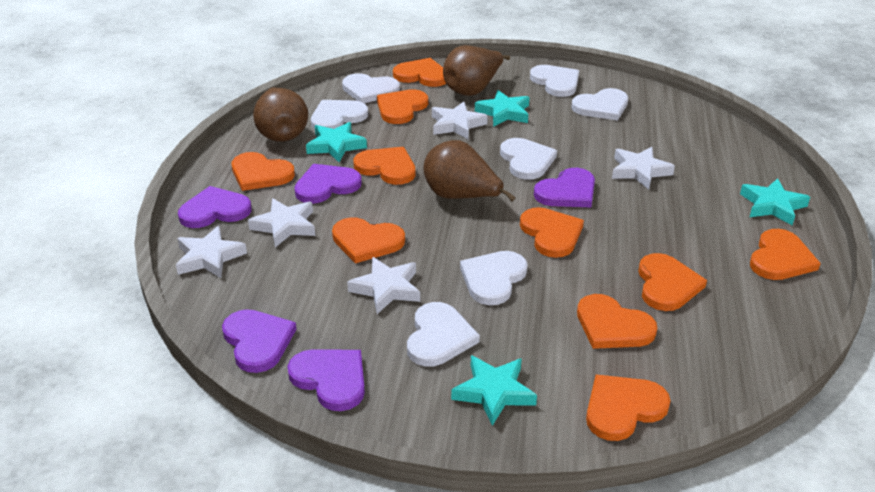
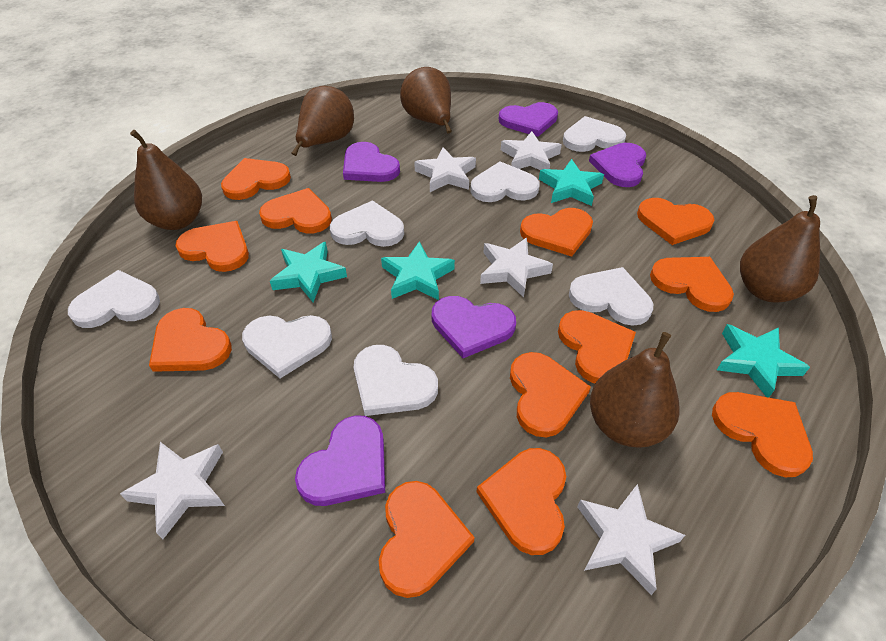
brown pear: [253,87,308,142] [423,140,516,202] [443,45,510,96] = 3 -> [130,130,202,230] [292,86,354,156] [400,67,452,133] [590,332,680,448] [740,195,820,302] = 5
orange heart: [232,152,295,191] [332,217,405,263] [353,147,415,185] [377,89,428,124] [393,58,446,87] [520,207,584,258] [577,294,657,349] [586,374,670,441] [638,253,707,311] [750,229,821,280] = 10 -> [149,308,232,372] [175,221,249,272] [221,158,291,200] [259,188,332,233] [379,481,475,598] [477,448,566,555] [510,352,591,437] [520,208,593,257] [558,310,636,383] [637,198,714,245] [650,257,734,312] [712,392,813,477] = 12

